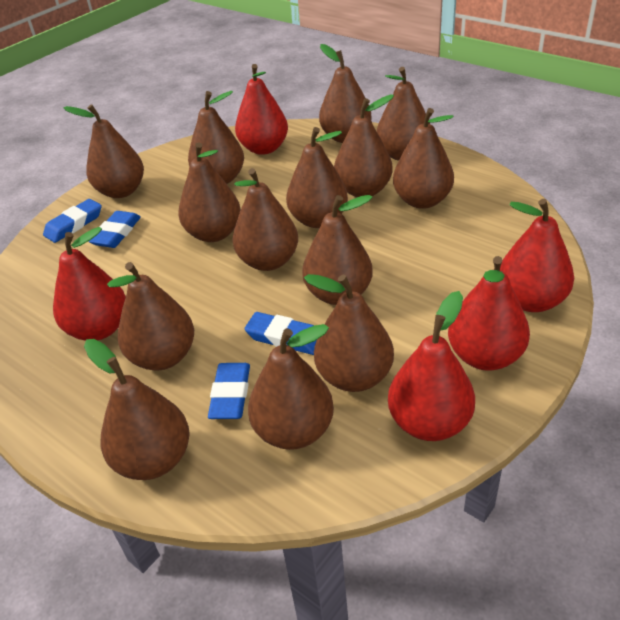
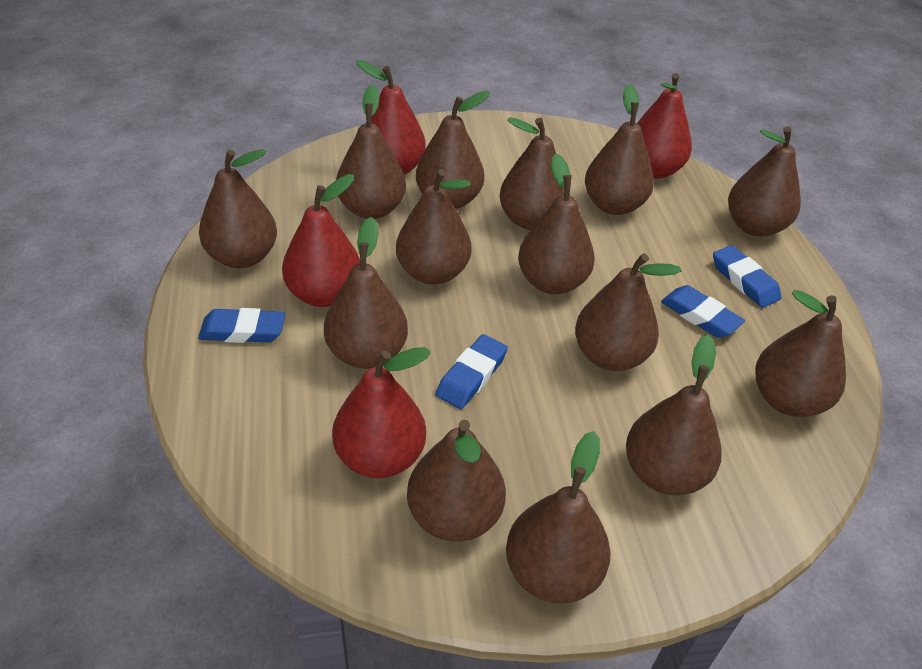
red pear: [53,227,126,341] [235,64,288,155] [388,291,475,441] [448,256,530,371] [500,199,574,312] = 5 -> [282,174,360,307] [332,347,431,478] [356,60,426,175] [637,73,692,179] = 4

